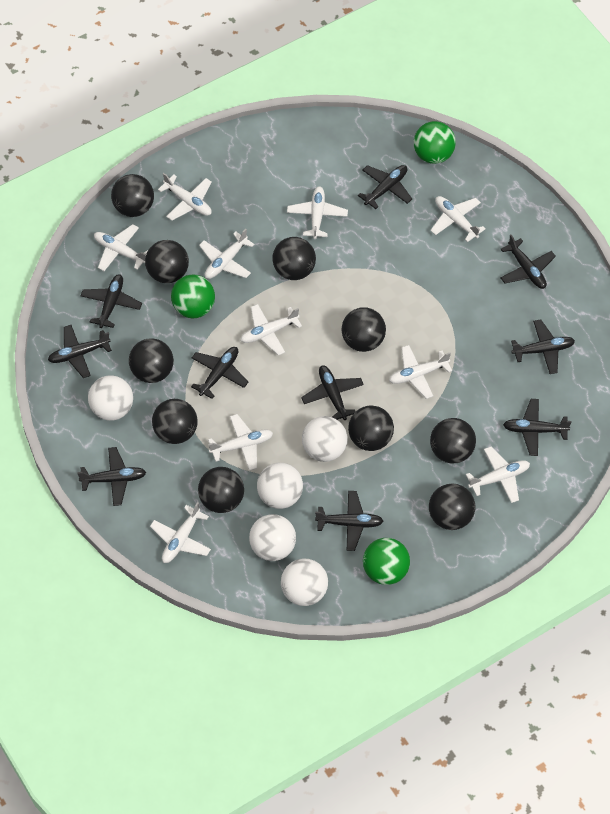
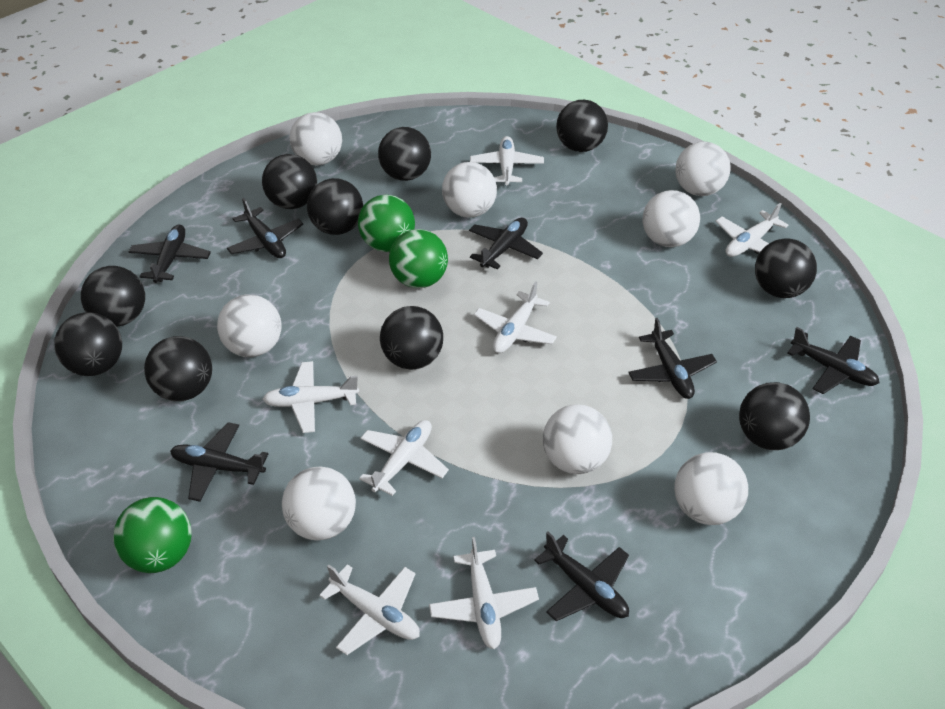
black plane: [48,325,112,378] [77,447,146,506] [80,274,142,328] [191,347,248,399] [301,365,364,420] [315,491,383,551] [358,165,412,209] [501,235,556,289] [503,399,572,456] [511,319,575,374] = 10 -> [129,225,211,283] [170,422,268,502] [227,198,303,258] [469,217,543,270] [534,532,629,621] [628,318,717,399] [787,327,880,394] = 7
white ball: [88,375,133,421] [249,514,296,561] [257,463,303,509] [281,559,328,606] [302,416,348,462] = 5 -> [217,295,282,357] [282,466,356,541] [290,112,342,165] [442,162,497,217] [543,404,612,474] [642,190,700,247] [674,452,748,525] [675,142,731,196] = 8
white plane: [94,224,148,271] [150,502,211,563] [158,173,212,221] [199,229,254,279] [208,414,273,471] [240,304,302,355] [287,186,348,239] [389,345,452,399] [430,196,486,242] [466,447,530,503] = 10 -> [262,361,359,433] [319,564,420,655] [359,420,449,496] [429,537,539,649] [470,136,544,185] [474,281,557,353] [716,203,789,257] = 7

